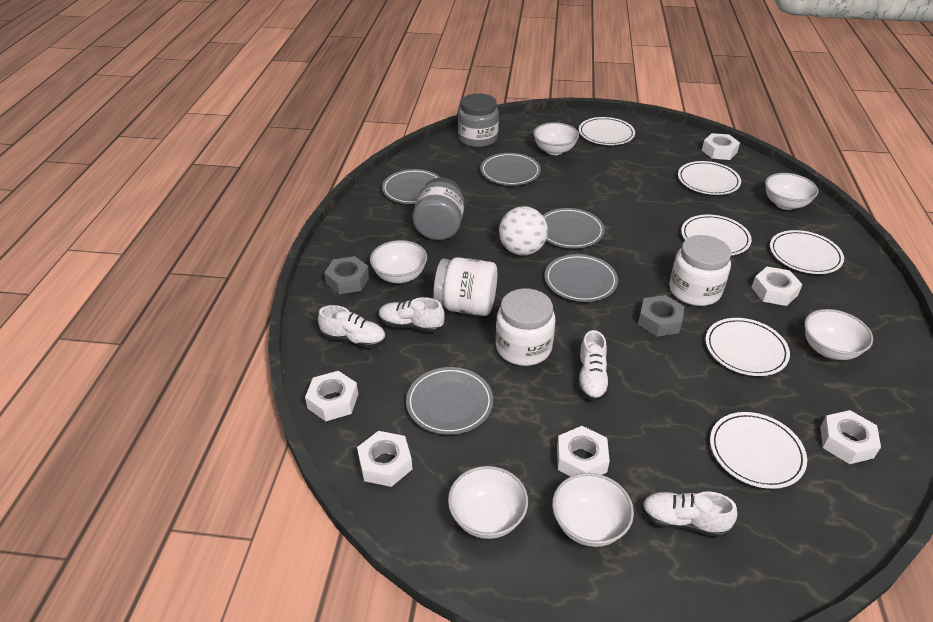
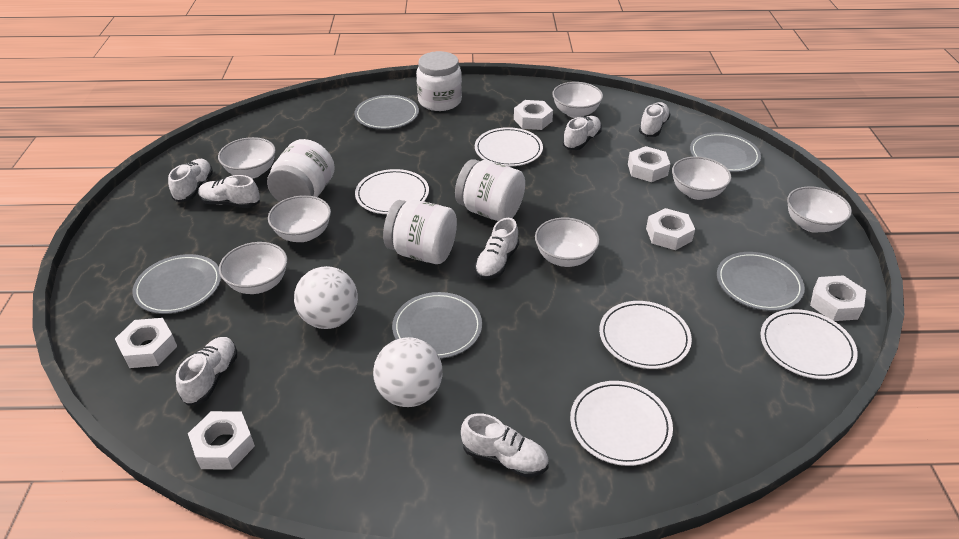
grey jar: [412,178,464,240] [458,93,499,147] = 2 -> none = 0
grey nut: [324,256,370,294] [638,295,685,337] = 2 -> none = 0
white ball: [499,206,548,255] = 1 -> [294,266,358,329] [373,337,442,407] = 2
white bowl: [370,240,427,283] [448,466,528,539] [533,122,579,155] [552,473,634,547] [765,173,818,210] [805,309,873,360] = 6 -> [218,137,276,179] [219,242,287,294] [268,195,331,242] [535,218,600,267] [552,82,603,118] [672,157,731,200] [787,186,852,233] = 7
white jar: [433,257,497,316] [496,288,555,366] [669,235,731,306] = 3 -> [267,139,335,202] [383,200,457,264] [416,51,462,111] [455,159,525,221] = 4
white plate: [579,117,635,145] [678,161,741,195] [681,214,752,256] [705,318,790,376] [710,412,807,489] [770,230,844,274] = 6 -> [355,169,429,214] [475,127,543,166] [570,381,673,466] [599,301,692,369] [761,309,858,379] = 5
white shoe: [318,305,386,348] [379,297,445,332] [578,330,610,401] [641,491,737,537] = 4 -> [168,159,213,202] [176,337,237,406] [198,175,260,208] [461,413,549,477] [475,218,519,280] [562,116,602,150] [639,102,670,137] = 7

